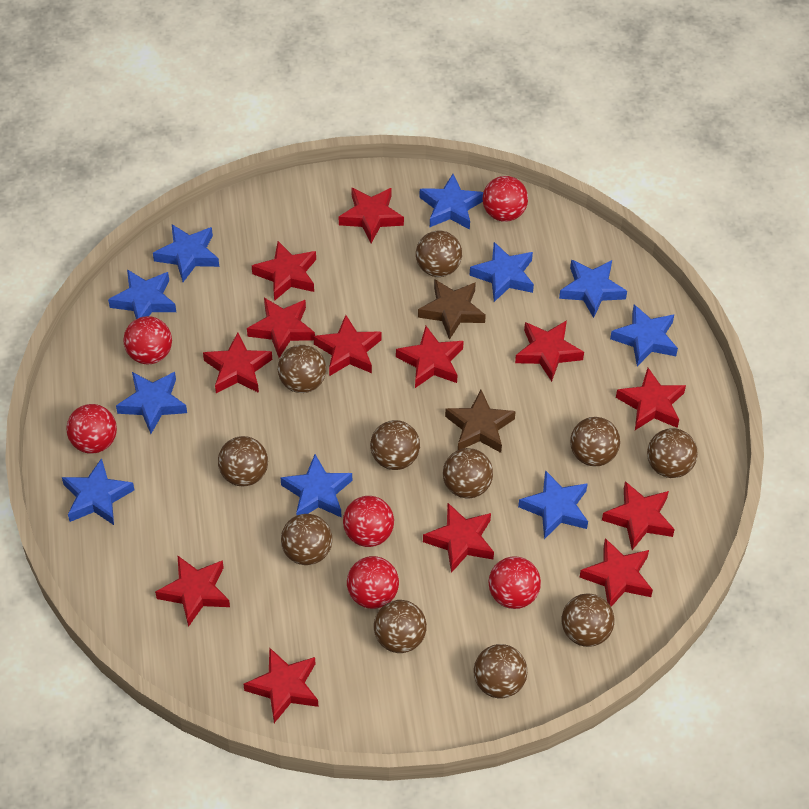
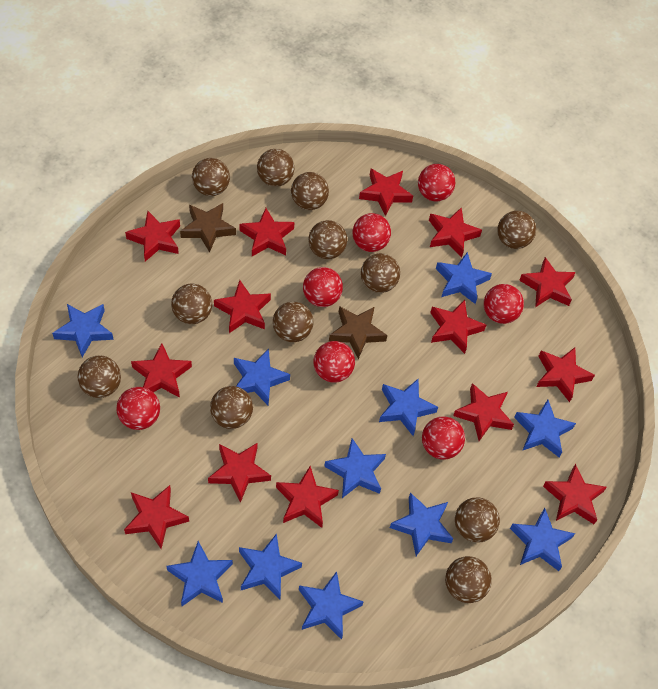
blue star: [62,458,134,525] [108,269,176,319] [116,372,187,434] [153,224,219,282] [281,454,352,518] [419,174,483,230] [470,242,534,302] [518,470,588,539] [559,260,627,318] [610,304,678,366] = 10 -> [52,304,113,357] [166,541,233,606] [234,348,290,405] [239,533,302,600] [299,571,364,640] [324,438,386,498] [379,378,438,436] [390,493,453,556] [436,252,492,304] [510,508,575,571] [514,400,576,457] = 11
brown ball: [218,436,268,487] [278,345,326,393] [281,514,332,565] [370,420,420,470] [374,600,427,653] [416,230,462,277] [443,448,493,498] [474,644,527,698] [562,594,615,647] [570,417,620,466] [647,428,698,478] = 11 -> [77,355,121,398] [171,284,212,324] [192,158,230,196] [210,386,253,429] [257,149,294,187] [273,302,313,342] [291,172,329,210] [308,220,347,259] [361,253,400,293] [445,556,492,603] [455,497,500,543] [497,211,536,249] = 12
red ball: [66,404,117,454] [123,316,172,365] [343,496,394,547] [347,556,399,609] [482,176,528,222] [489,556,541,609] = 6 -> [116,387,160,430] [303,267,343,307] [314,341,355,383] [352,213,391,252] [418,164,455,202] [422,416,465,460] [484,284,524,324] = 7
red star: [155,556,230,627] [203,333,272,393] [243,647,318,723] [247,298,315,358] [252,241,316,301] [313,315,382,376] [339,187,404,243] [396,326,464,388] [423,503,494,573] [515,320,584,382] [580,538,653,607] [602,481,675,550] [616,368,686,430] = 13 -> [124,485,189,549] [125,211,180,262] [131,343,192,398] [208,443,271,503] [214,280,271,333] [239,208,295,256] [276,466,339,528] [359,169,413,216] [429,207,482,257] [430,300,486,354] [453,383,514,441] [519,257,576,307] [536,347,595,402] [543,464,607,524] = 14

